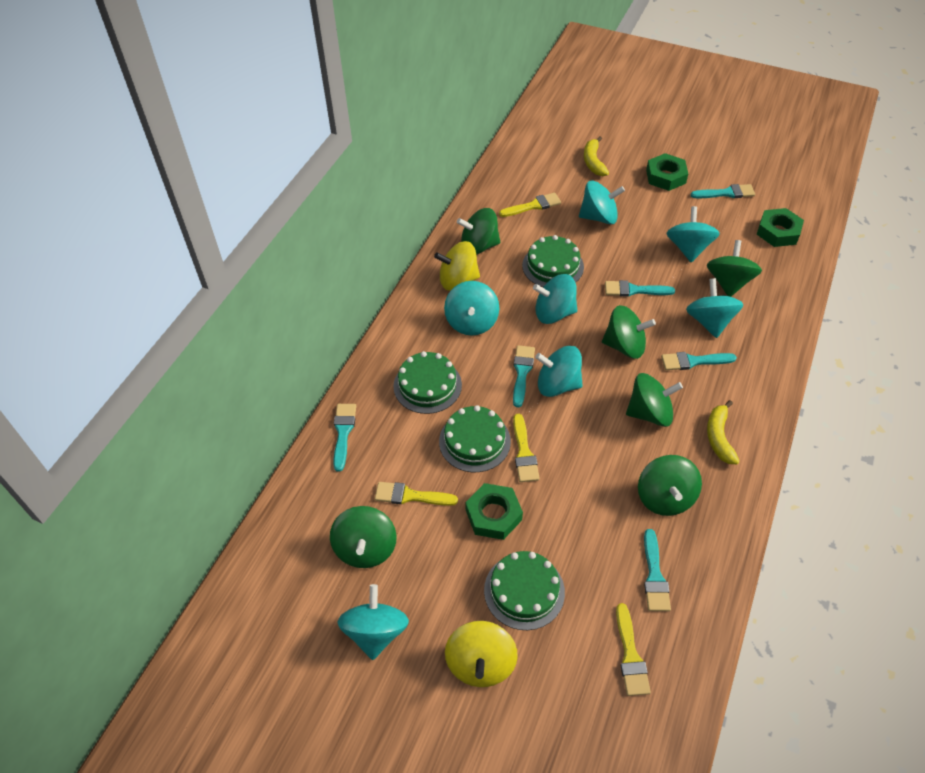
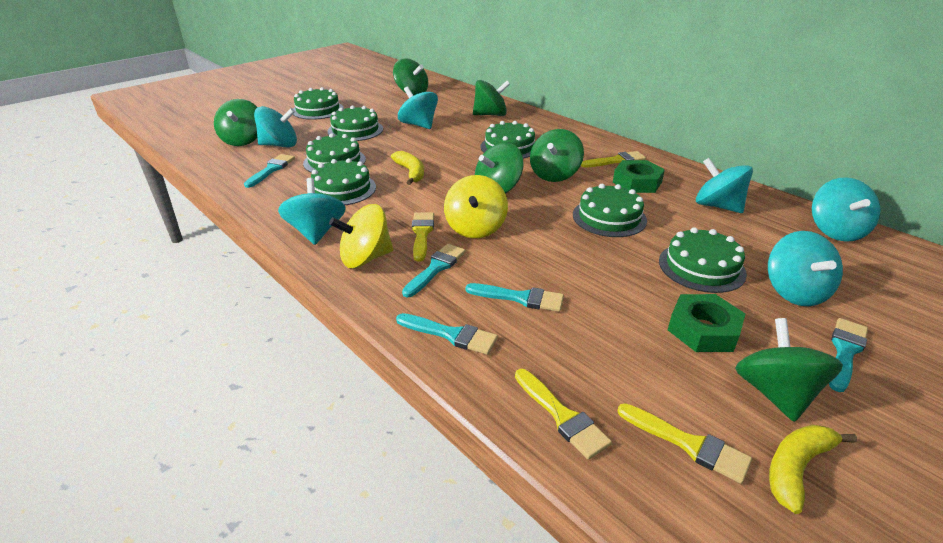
green cake: [393,351,462,414] [439,405,511,472] [484,551,565,630] [522,235,584,287] = 4 -> [293,87,344,120] [303,133,366,173] [311,158,376,205] [327,105,383,141] [480,121,535,159] [573,184,647,237] [659,227,747,293] = 7
green nut: [465,483,523,540] [646,153,688,191] [757,208,804,247] = 3 -> [613,160,665,193] [668,294,745,352] = 2
turquoise brush: [333,404,356,472] [513,345,535,407] [605,280,675,297] [644,529,671,611] [661,352,737,370] [691,184,755,198] = 6 -> [244,154,295,188] [396,313,498,355] [402,244,466,297] [466,283,564,312] [829,318,868,392] = 5
turquoise spinning top: [337,584,409,660] [444,281,499,336] [533,274,577,324] [535,346,583,397] [579,180,625,225] [666,206,720,263] [686,278,743,338] = 7 -> [254,106,297,148] [278,178,346,245] [398,86,438,129] [696,158,753,213] [768,231,843,306] [812,177,880,242] = 6

